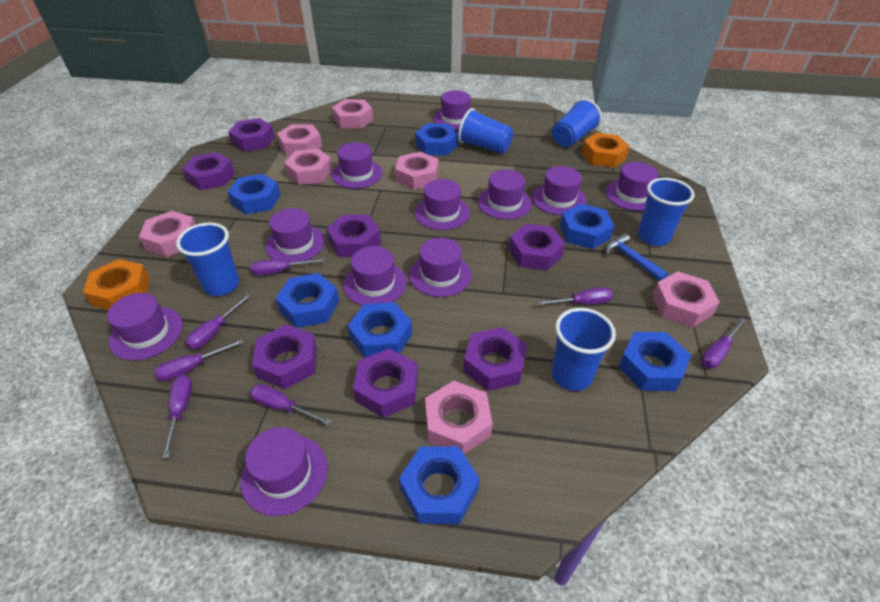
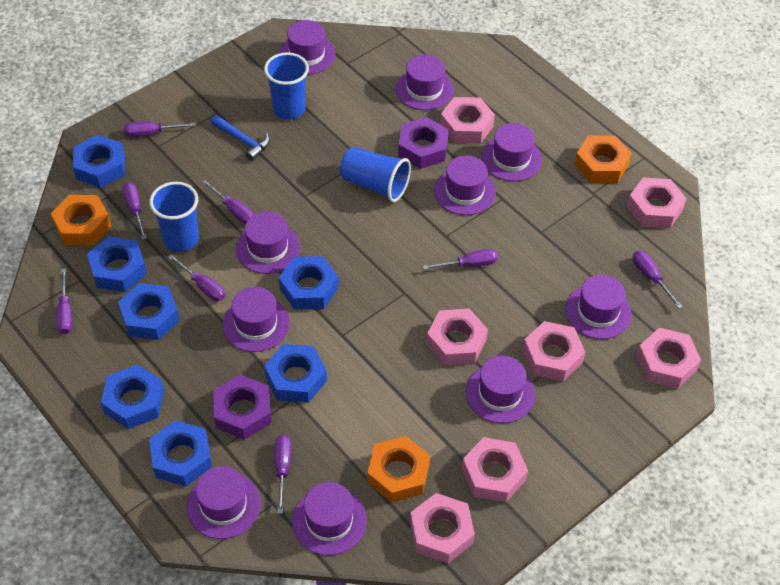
blue cup: [176,222,239,296] [458,108,513,154] [551,308,616,391] [552,98,602,147] [638,178,695,246] = 5 -> [150,182,199,252] [264,52,309,120] [340,147,411,202] = 3
orange nut: [83,259,150,310] [582,133,630,168] = 2 -> [51,195,111,246] [367,436,430,503] [574,135,632,183] = 3
purple hat: [107,293,183,360] [240,427,328,516] [265,208,325,263] [332,142,383,189] [343,246,407,306] [409,238,472,297] [415,179,470,230] [433,90,471,130] [478,170,532,220] [532,166,586,215] [606,162,658,211] = 11 -> [186,466,261,539] [222,287,290,352] [236,212,300,274] [279,20,336,75] [292,482,367,555] [396,55,454,110] [434,156,496,215] [466,356,535,423] [481,123,542,181] [565,275,632,339] = 10
purple nut: [182,152,235,190] [228,118,275,152] [252,324,317,389] [327,214,381,257] [353,348,418,418] [463,327,527,391] [509,224,565,271] = 7 -> [213,375,271,440] [398,117,448,169] = 2
purple screwdriver: [154,339,244,381] [163,375,192,459] [185,294,251,350] [250,258,325,276] [250,384,331,425] [537,287,613,306] [701,318,746,369] = 7 -> [56,269,72,334] [122,182,147,240] [124,122,195,137] [168,255,225,301] [202,180,254,224] [274,435,291,514] [423,249,498,270] [633,251,683,308] = 8

